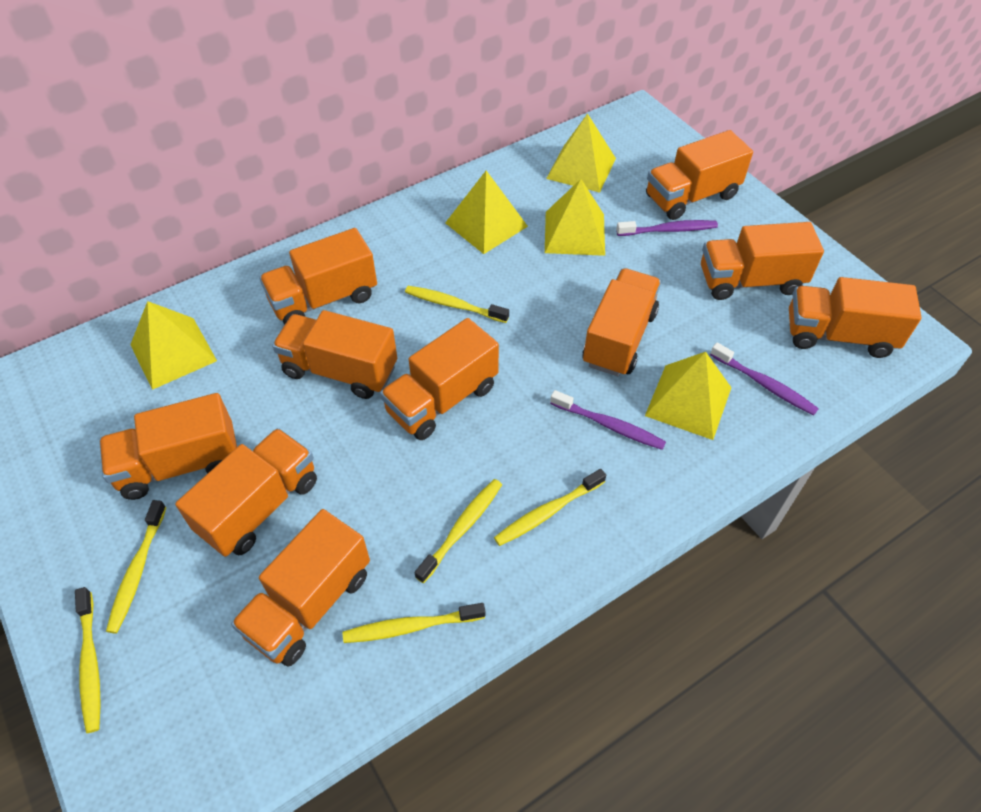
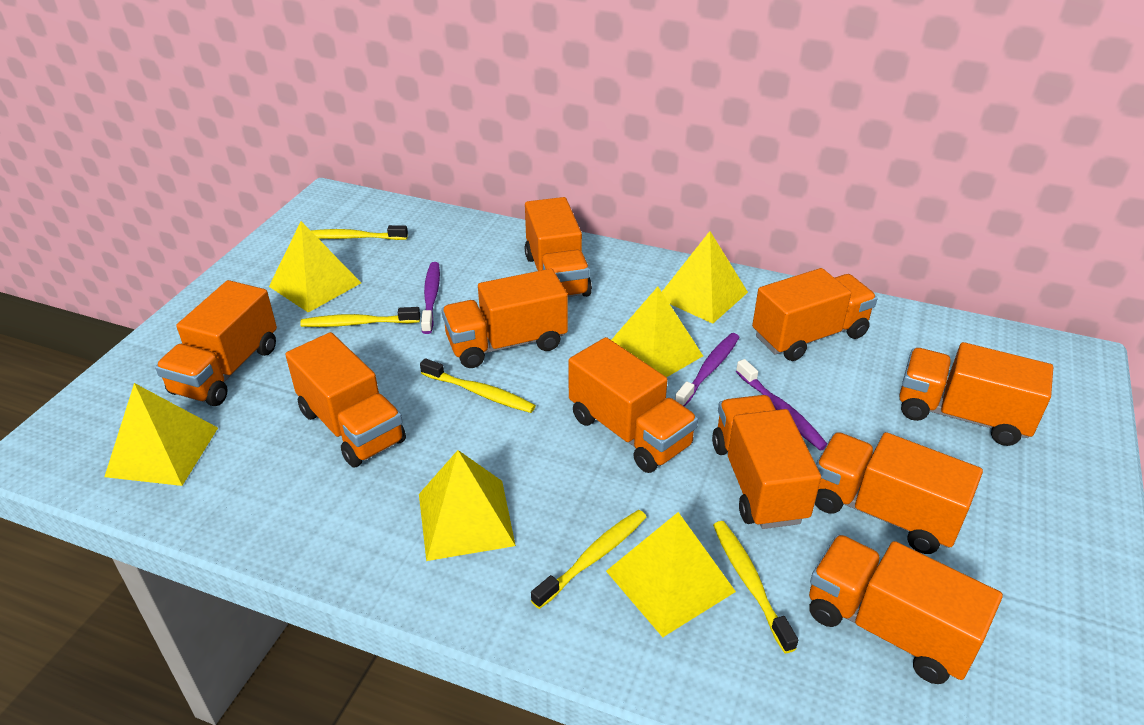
yellow pyramid: [130,301,217,390] [445,170,528,254] [545,179,605,256] [546,113,616,193] [645,352,731,440] = 5 -> [104,383,218,486] [269,221,361,313] [419,450,516,561] [606,512,736,637] [612,287,703,377] [662,231,748,324] = 6
yellow toothbrush: [75,587,101,733] [106,500,167,633] [343,603,485,643] [405,286,509,323] [415,479,502,583] [494,469,606,546] = 6 -> [300,307,420,327] [311,225,408,240] [420,358,536,413] [531,510,646,609] [713,521,798,653] = 5

